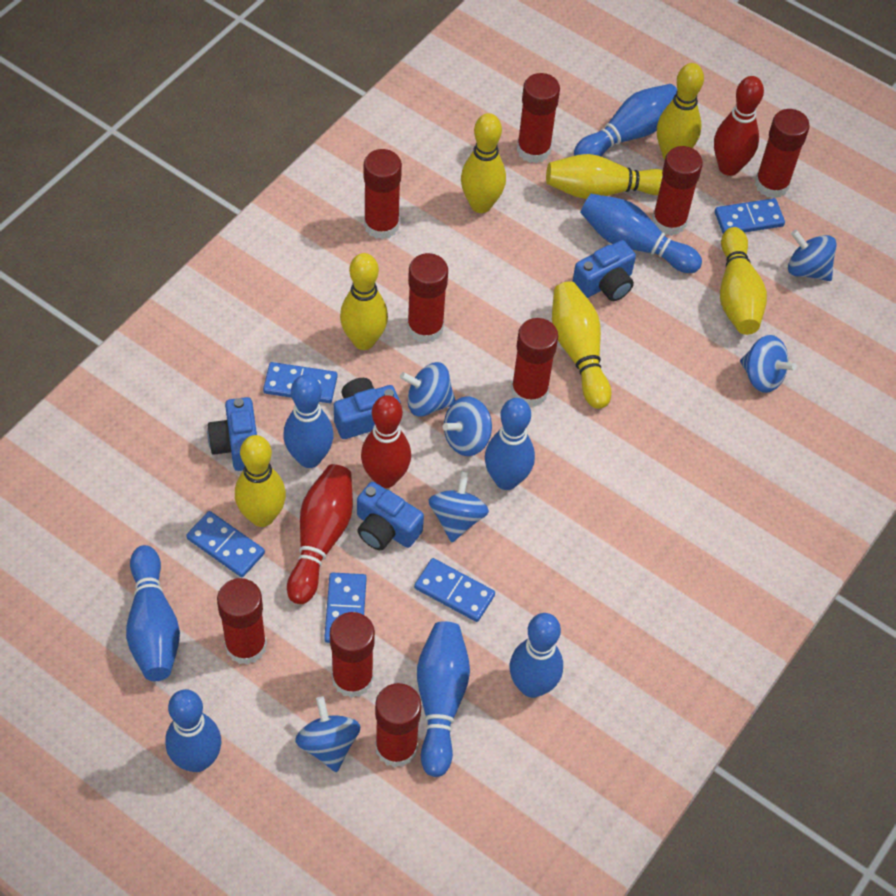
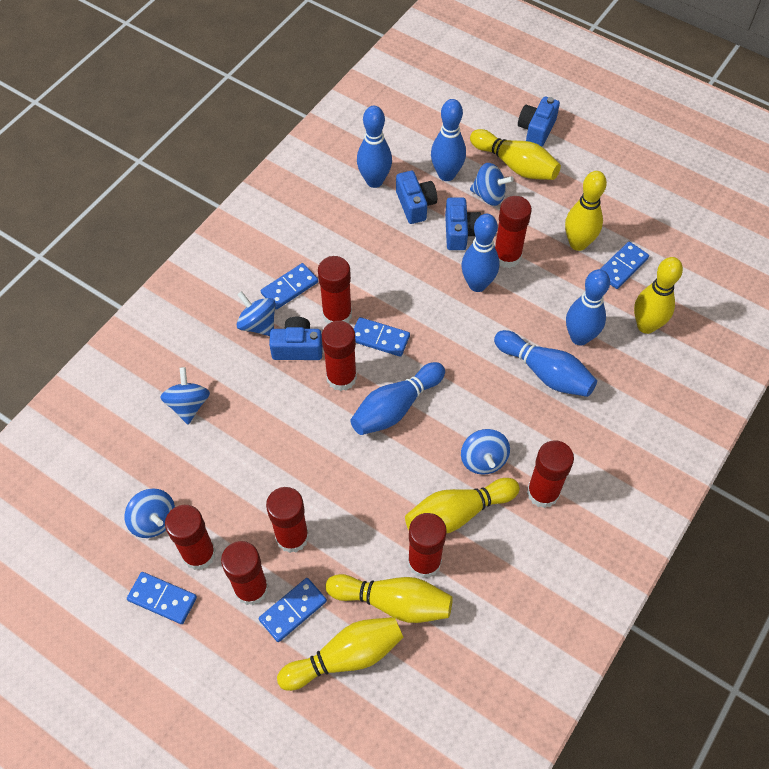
blue bowling pin: [126,545,180,681] [165,689,221,772] [283,374,334,468] [417,621,470,777] [485,398,535,490] [510,613,563,698] [574,84,677,156] [580,194,702,273] = 8 -> [350,362,445,435] [357,106,392,188] [431,99,466,181] [461,214,499,292] [494,330,597,397] [566,269,610,346] = 6
blue spinning top: [295,696,360,772] [400,362,456,417] [429,471,489,543] [443,396,492,456] [740,335,797,393] [788,230,837,281] = 6 -> [125,489,175,538] [160,367,210,424] [237,291,275,336] [461,429,510,475] [470,163,514,206] = 5
red bowling pin: [287,464,353,604] [361,395,411,488] [714,76,764,176] = 3 -> none = 0
red glue stick: [217,578,267,665] [330,612,375,698] [364,149,402,240] [375,683,421,768] [407,253,448,343] [511,318,558,407] [517,73,560,163] [652,146,703,236] [755,109,810,198] = 9 -> [165,505,216,570] [221,541,268,605] [266,487,309,553] [318,256,352,324] [322,321,357,391] [408,513,447,578] [495,196,532,268] [527,441,574,508] = 8
yellow bowling pin: [235,435,286,527] [340,253,388,350] [461,113,506,213] [546,154,663,199] [552,281,611,409] [657,63,704,159] [720,227,767,335] = 7 -> [277,617,404,691] [326,574,453,623] [405,478,520,534] [470,129,561,180] [565,171,607,251] [634,257,683,334] = 6

